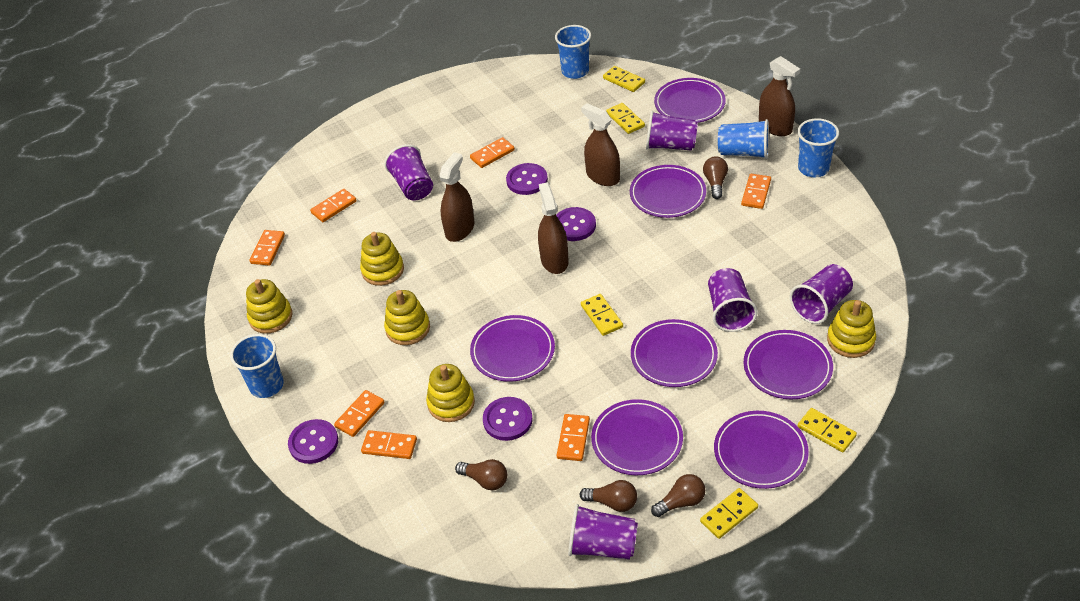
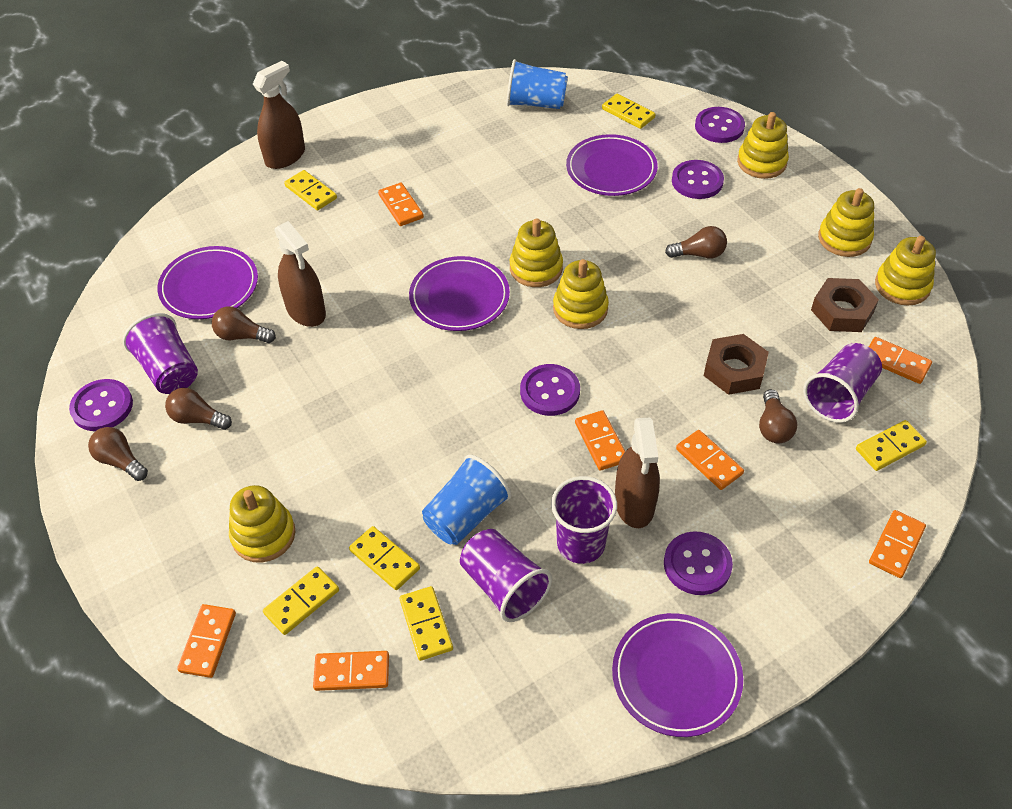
blue cup: [230,334,284,398] [555,25,591,79] [718,119,769,159] [797,118,839,177] = 4 -> [422,455,512,545] [507,59,568,109] = 2
brown light bulb: [455,459,507,490] [579,480,637,512] [651,474,705,517] [703,156,728,199] = 4 -> [88,427,148,481] [165,388,232,430] [212,306,276,343] [665,226,727,259] [759,389,797,443] = 5
brown nut: none = 0 -> [704,334,769,395] [811,278,879,332] = 2
brown spray bottle: [439,152,475,242] [538,183,569,274] [581,103,620,186] [759,56,800,136] = 4 -> [253,61,305,169] [274,221,326,327] [615,417,660,528] = 3
purple button: [288,419,338,464] [483,397,533,441] [506,163,548,195] [556,207,596,241] = 4 -> [69,379,133,431] [520,364,580,416] [664,532,733,595] [672,160,724,199] [695,107,745,143] = 5
purple cup: [384,144,433,200] [568,504,638,560] [646,111,698,151] [708,268,758,332] [790,264,853,324] = 5 -> [123,313,198,394] [460,529,552,622] [551,476,617,564] [803,343,882,423] = 4
purple plate: [470,315,555,382] [591,399,683,475] [630,165,706,218] [631,319,718,387] [654,78,726,123] [714,411,809,489] [744,330,833,399] = 7 -> [157,246,258,319] [409,256,510,331] [566,134,658,196] [612,613,743,737] = 4
yellow domino: [581,294,623,336] [603,66,645,92] [606,103,645,134] [700,488,758,539] [798,408,857,452] = 5 -> [263,566,339,635] [284,170,337,210] [349,526,420,590] [399,586,453,661] [602,94,656,129] [856,420,927,471] = 6
yellow stacking toy: [246,279,292,334] [360,232,404,286] [384,290,430,345] [426,364,475,422] [827,300,876,358] = 5 -> [229,485,295,563] [510,218,563,287] [553,259,609,329] [737,112,789,179] [818,188,874,257] [875,236,936,306] = 6

